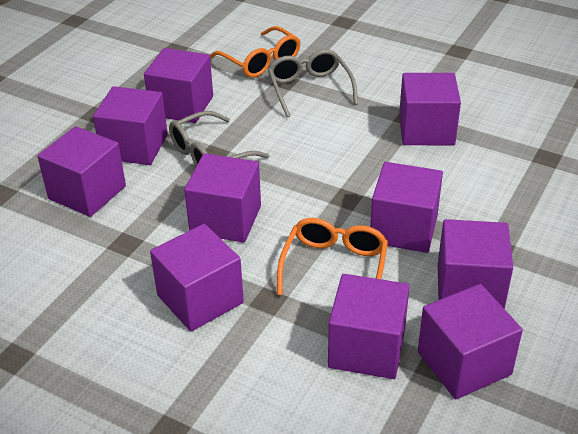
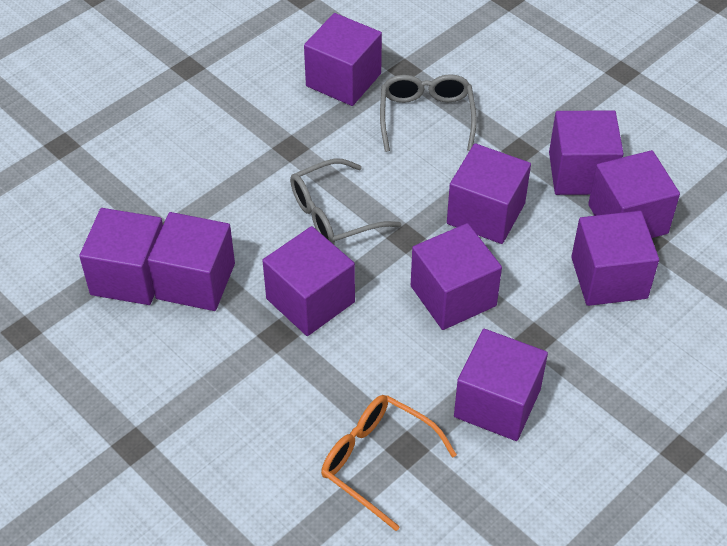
orange glasses: [210,26,301,78] [277,218,388,295] = 2 -> [321,395,457,531] = 1

